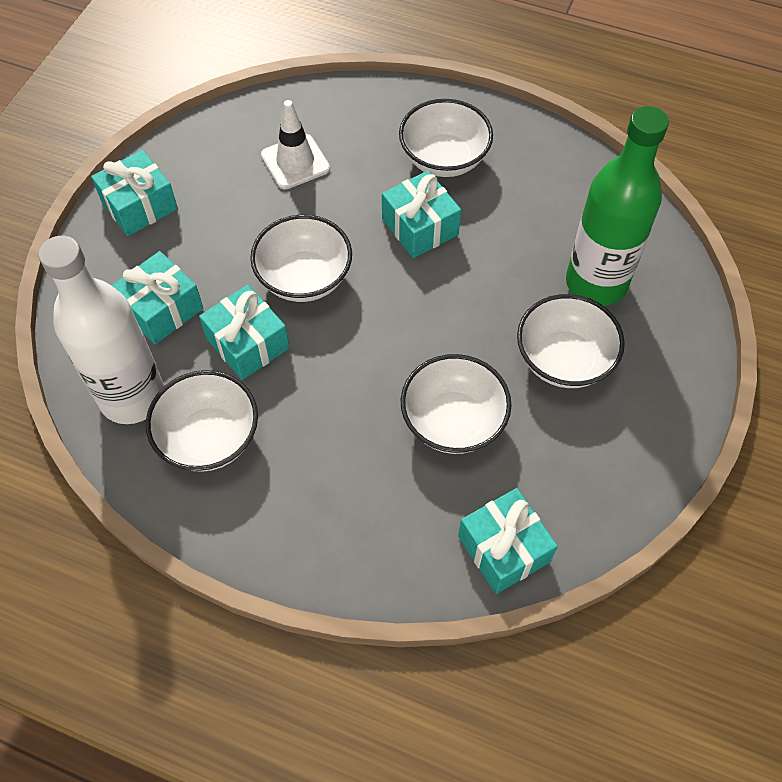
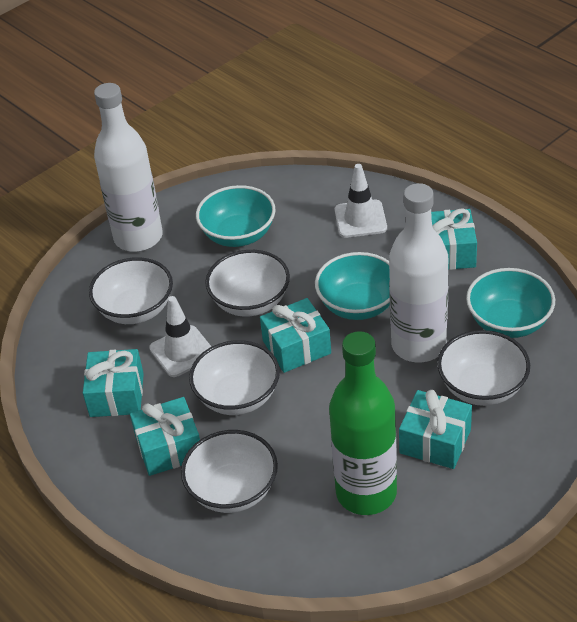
turquoise bowl: none = 0 -> [196,185,276,247] [315,252,390,320] [466,268,555,338] = 3
white bottle: [39,235,164,424] = 1 -> [94,83,163,252] [389,183,448,362] = 2
white traffic cone: [261,100,330,190] = 1 -> [149,296,212,377] [335,164,387,238] = 2

